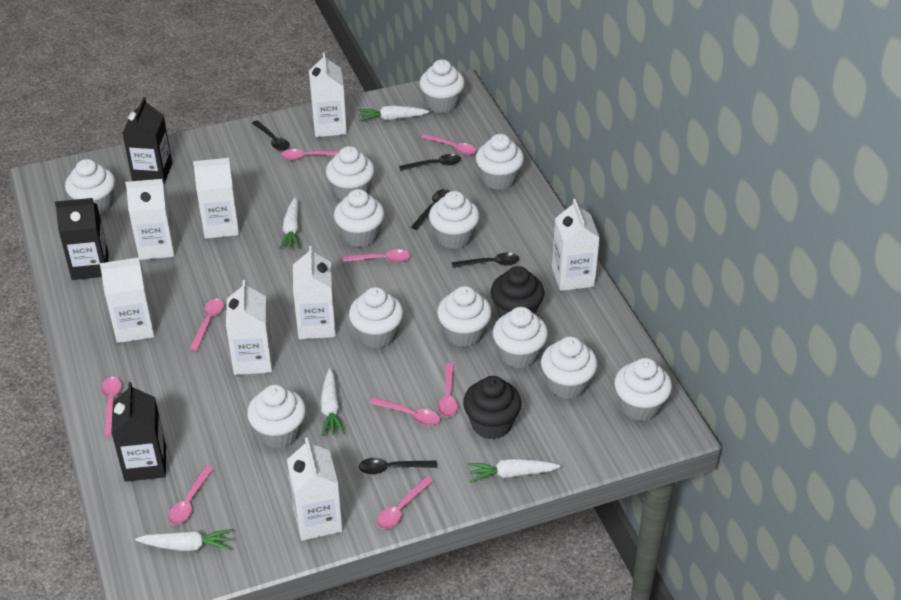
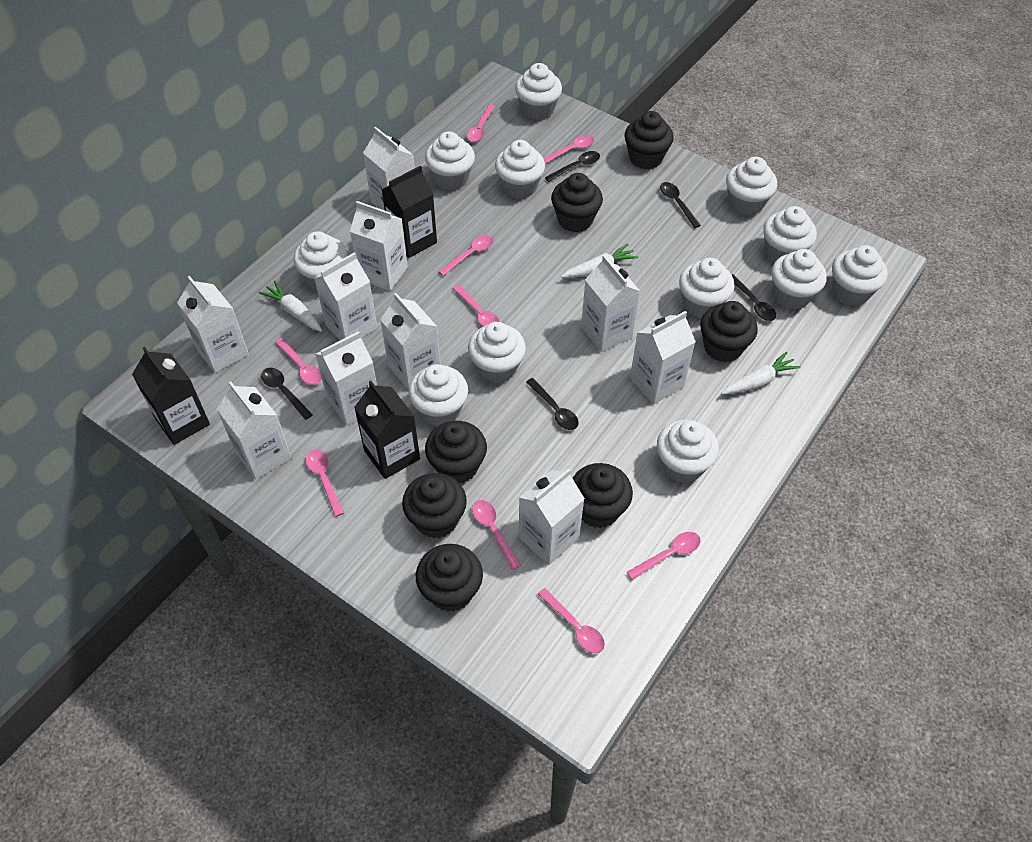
black cupcake: [463,376,521,439] [491,266,544,318] = 2 -> [402,473,467,538] [416,544,483,612] [425,421,487,483] [551,173,603,232] [572,463,633,528] [624,111,673,169] [700,301,758,362] = 7
white carrot: [135,529,233,551] [279,197,300,249] [321,368,345,436] [358,106,429,121] [467,458,561,482] = 5 -> [259,281,322,332] [561,244,638,278] [721,352,801,394] = 3
white carton: [100,257,154,343] [125,179,175,260] [193,158,239,239] [226,280,272,375] [287,437,343,541] [293,246,336,339] [309,53,347,137] [552,199,600,291] = 8 -> [177,276,249,373] [217,381,291,480] [314,252,378,340] [315,331,377,425] [350,201,408,291] [363,127,415,210] [380,293,441,390] [519,468,585,565] [581,255,640,352] [630,311,696,404] = 10

